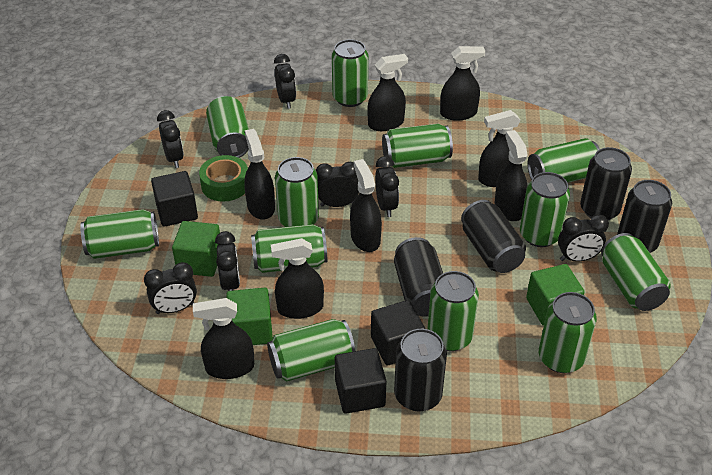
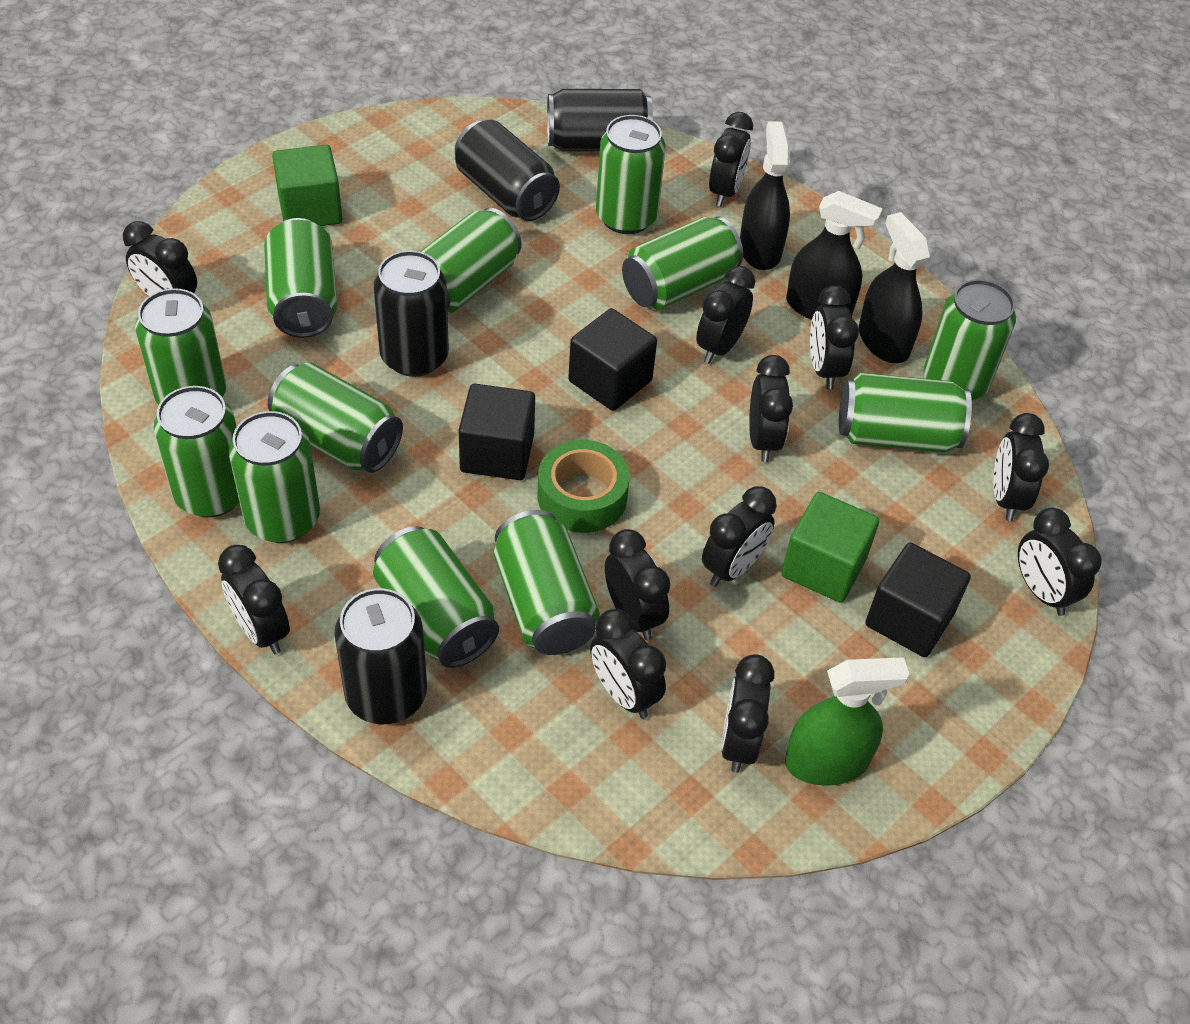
black can: [394,237,443,316] [394,329,447,411] [461,200,526,273] [580,147,632,220] [617,180,672,253] = 5 -> [334,588,427,724] [374,251,449,377] [455,120,560,221] [547,89,653,151] = 4
black clock: [144,262,197,314] [157,110,184,168] [215,231,240,291] [274,54,296,109] [316,162,359,207] [375,156,399,217] [558,214,609,262] = 7 -> [123,221,197,296] [218,545,290,654] [590,609,666,719] [605,529,671,640] [696,266,755,364] [702,486,777,587] [709,112,753,207] [721,654,774,773] [749,355,793,462] [810,285,859,389] [993,413,1049,521] [1018,507,1102,616] = 12
black spray bottle: [193,298,254,379] [244,129,275,220] [271,238,324,319] [350,159,382,252] [367,54,408,131] [440,46,485,121] [478,110,520,187] [495,130,528,221] = 8 -> [740,121,790,270] [786,191,883,320] [859,212,930,363] = 3
green cube: [172,221,220,277] [226,288,273,345] [526,264,585,326] = 3 -> [272,145,343,226] [781,492,879,603] = 2
green spray bottle: none = 0 -> [785,657,909,786] = 1

